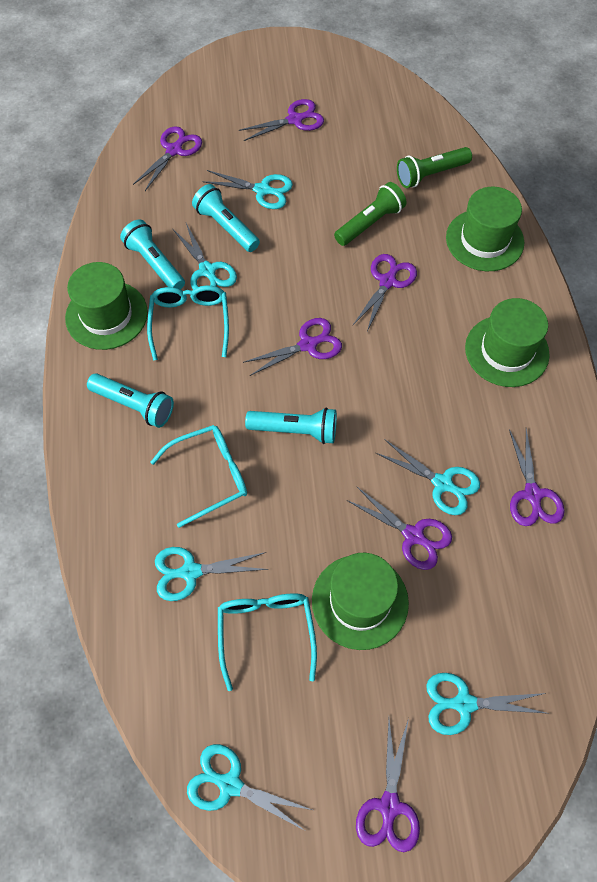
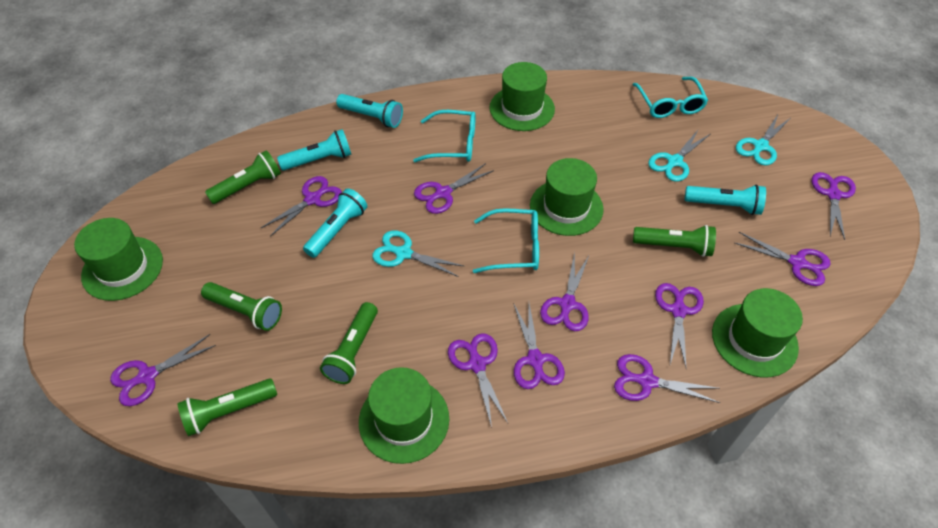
green flashlight: [334,182,407,246] [397,147,472,188] = 2 -> [178,378,277,436] [201,282,282,331] [205,150,281,204] [320,302,378,384] [633,225,716,257] = 5
green hat: [65,262,148,350] [312,553,409,650] [446,187,524,271] [465,298,550,387] = 4 -> [74,218,163,301] [359,367,449,464] [489,62,555,131] [530,158,604,236] [712,288,803,378] = 5
purple scissors: [133,126,202,191] [238,99,324,141] [243,318,342,376] [347,487,452,570] [353,254,417,331] [356,718,420,852] [509,428,565,526] = 7 -> [110,334,216,406] [261,176,342,236] [414,163,494,214] [448,333,508,428] [513,303,565,389] [540,252,589,331] [614,354,720,403] [655,283,704,369] [734,232,831,286] [812,172,856,240] = 10
turquoise scissors: [155,547,268,601] [172,223,237,290] [187,744,312,831] [202,170,293,209] [376,440,480,515] [426,673,549,735] = 6 -> [372,231,464,277] [648,129,710,182] [736,115,791,166] = 3

